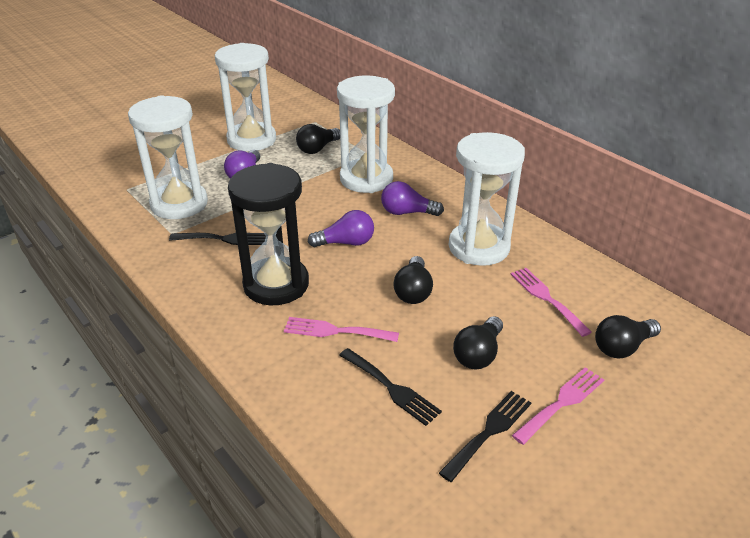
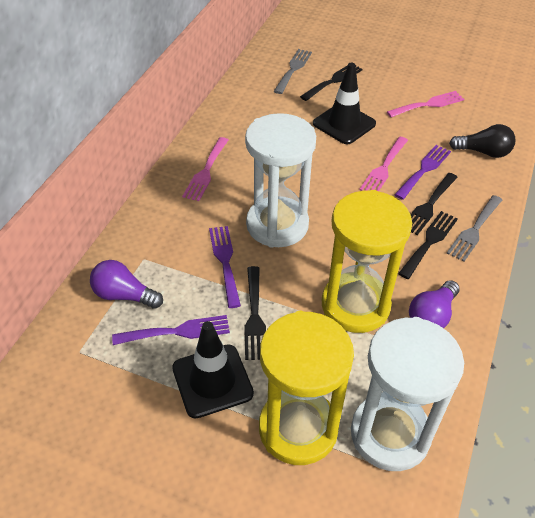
black fork: [169,233,266,245] [339,348,442,426] [439,391,531,482] = 3 -> [244,266,266,360] [300,65,363,101] [398,211,458,279] [411,173,458,235] = 4
black hourglass: [228,163,309,305] = 1 -> none = 0
black light bulb: [296,124,340,154] [393,256,433,304] [453,316,503,370] [595,315,661,359] = 4 -> [449,124,516,158] = 1
black traffic cone: none = 0 -> [172,321,254,419] [313,63,376,144] = 2
grey fork: none = 0 -> [274,49,312,94] [447,195,502,262] = 2
purple fork: none = 0 -> [112,315,230,345] [209,226,241,308] [394,145,451,200] = 3
purple light bulb: [224,150,260,179] [308,210,374,247] [381,181,444,216] = 3 -> [90,260,163,309] [409,280,460,328] = 2
white hourglass: [128,95,208,219] [215,43,276,151] [337,75,395,193] [449,132,525,266] = 4 -> [245,113,316,248] [351,317,464,471] = 2
yellow hourglass: none = 0 -> [259,311,354,465] [322,190,412,333] = 2

